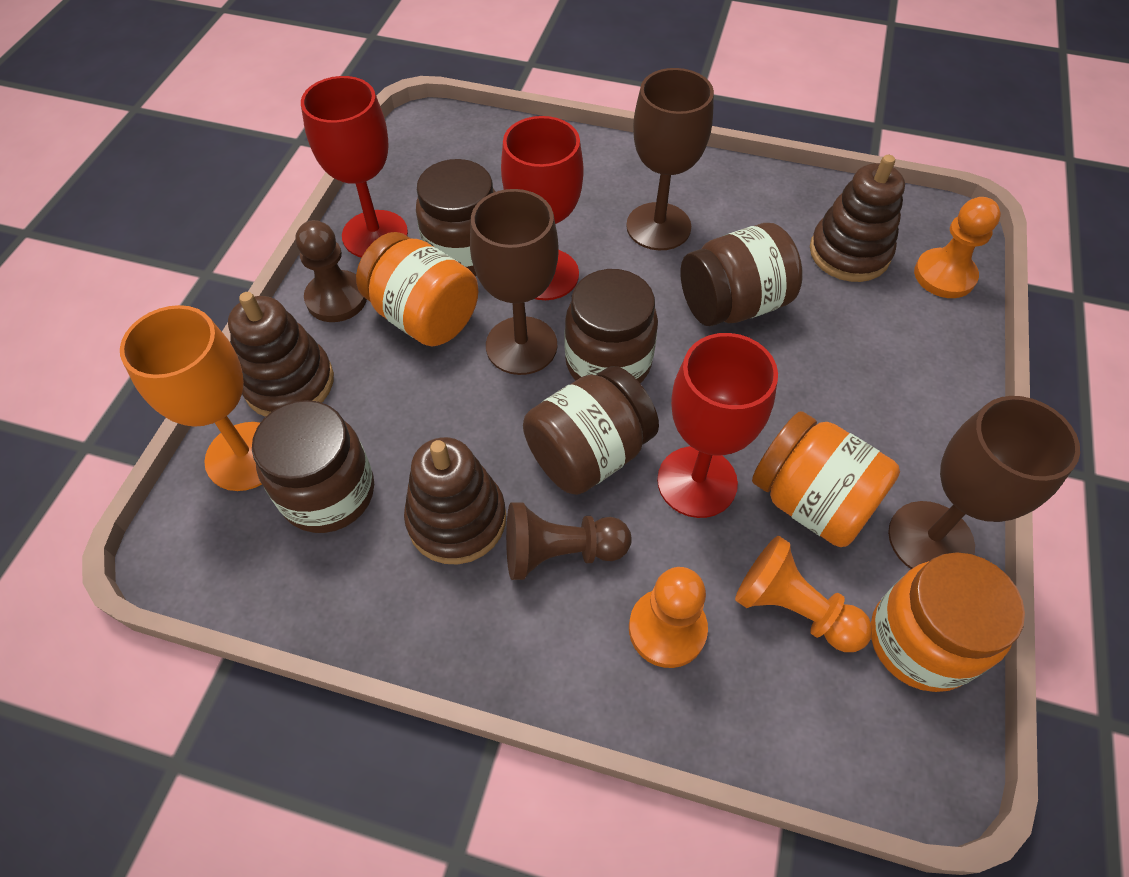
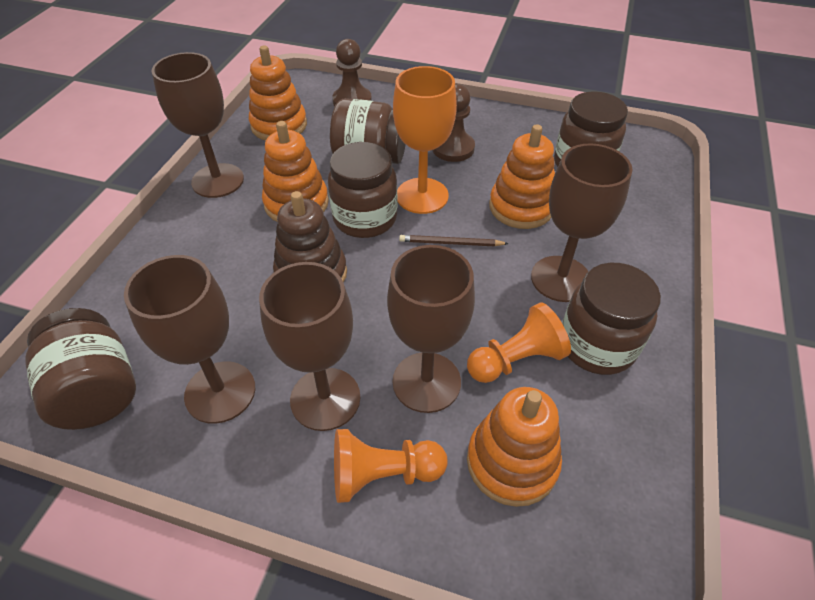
brown goblet: [470,189,559,375] [626,68,714,250] [888,396,1080,569] = 3 -> [124,255,255,424] [152,52,244,198] [259,262,360,431] [387,245,475,413] [531,143,632,302] = 5
brown pencil: none = 0 -> [399,235,509,246] = 1
brown stacking toy: [228,292,334,417] [404,437,506,565] [810,155,905,282] = 3 -> [273,191,347,283] = 1
orange jar: [356,232,478,346] [752,411,900,547] [871,552,1025,692] = 3 -> none = 0
orange pawn: [629,567,708,668] [735,536,872,652] [914,197,1001,298] = 3 -> [334,429,448,503] [467,303,571,383] = 2
orange stacking toy: none = 0 -> [249,45,307,141] [262,121,329,222] [467,387,562,507] [489,124,555,229] = 4
red goblet: [301,76,408,258] [501,116,584,300] [657,333,778,518] = 3 -> none = 0

